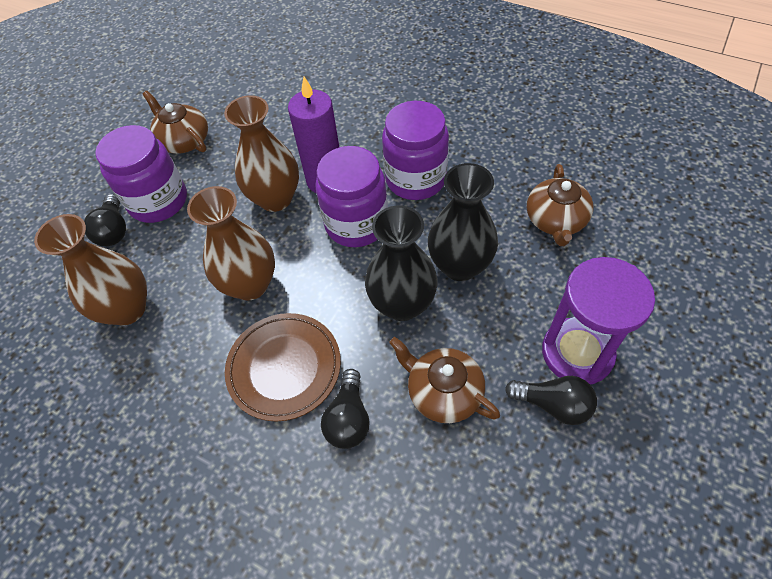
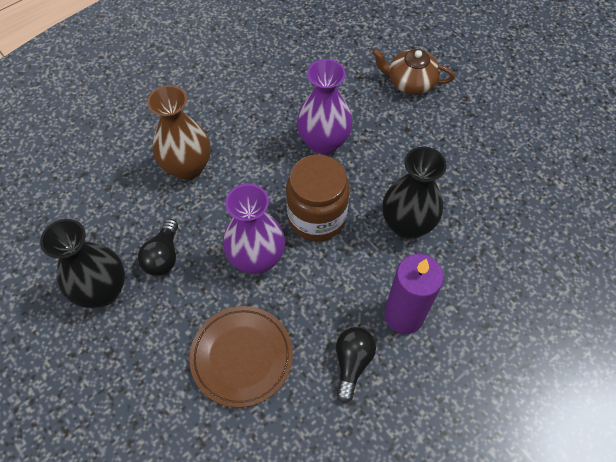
black light bulb: [84,194,126,246] [321,369,370,449] [505,376,597,425] = 3 -> [138,219,178,276] [336,327,376,403] = 2
brown jar: none = 0 -> [286,154,350,241] = 1
brown teapot: [143,91,208,154] [389,337,500,423] [527,164,594,246] = 3 -> [372,49,455,95] = 1
brown vase: [34,214,147,326] [187,186,275,301] [224,95,299,212] = 3 -> [147,85,211,181] = 1
purple hourglass: [542,257,655,384] = 1 -> none = 0
purple jar: [95,125,187,223] [315,146,388,247] [382,101,449,200] = 3 -> none = 0
purple vase: none = 0 -> [223,184,285,274] [297,59,352,155] = 2

